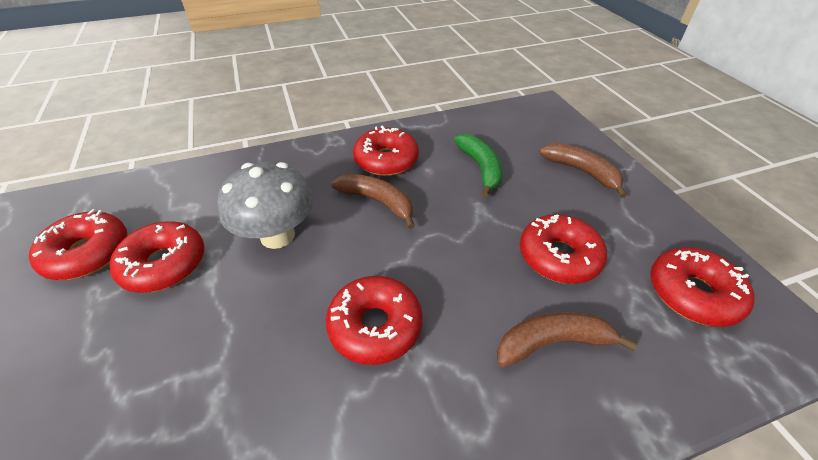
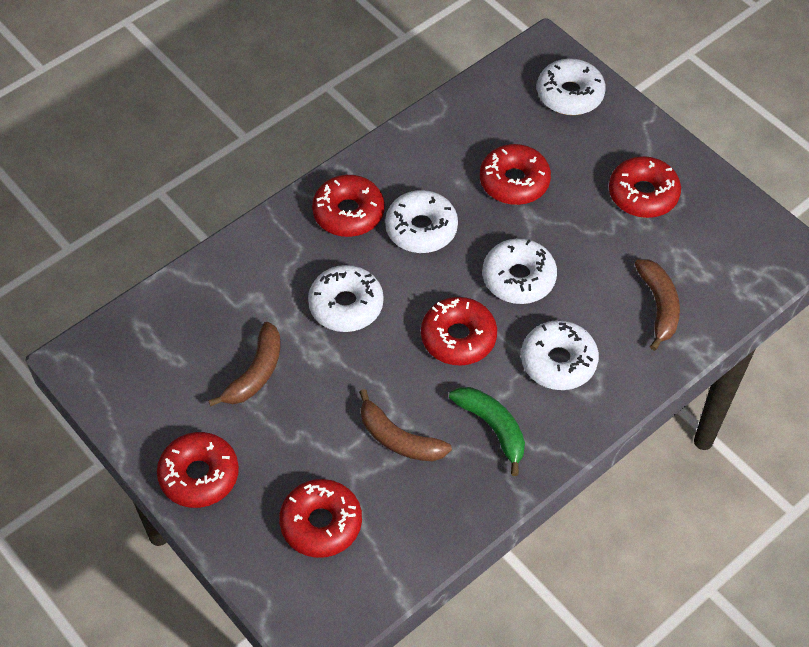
grey mushroom: [217,162,314,249] = 1 -> none = 0
white donut: none = 0 -> [308,265,384,332] [385,190,458,253] [483,238,557,304] [521,320,599,390] [537,59,606,115] = 5

